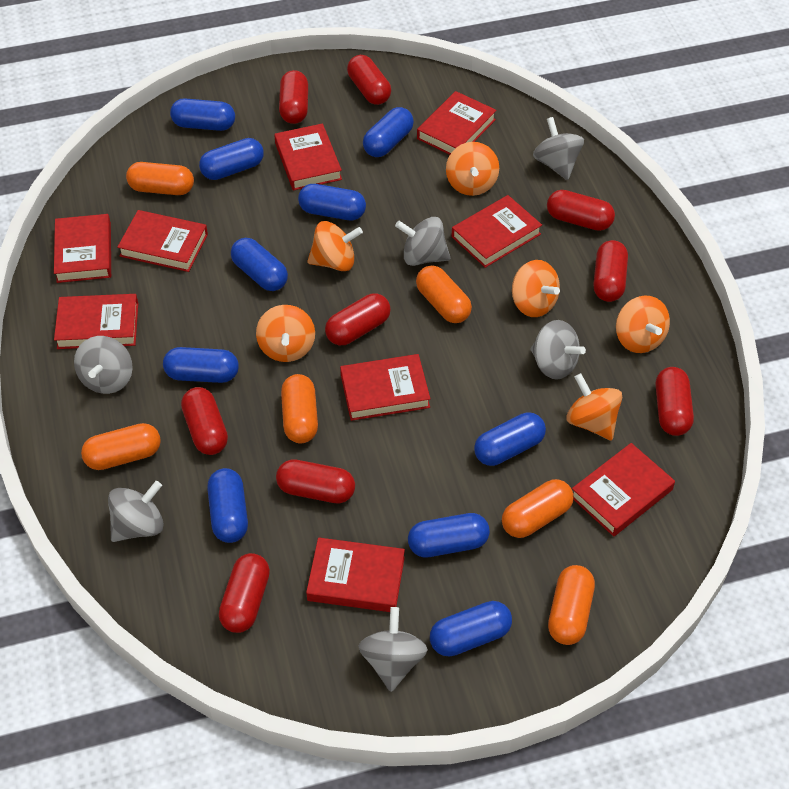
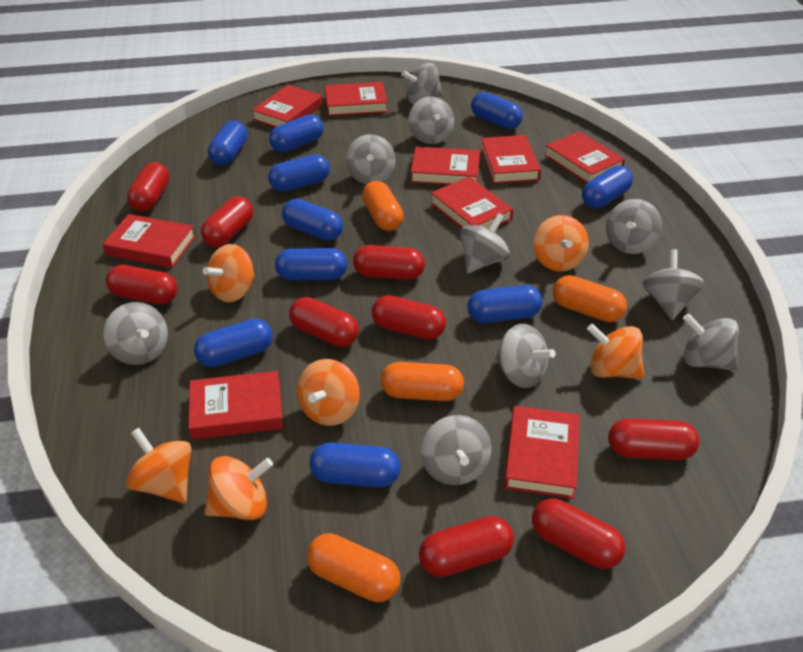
grey spinning top: [74,336,133,394] [108,481,164,542] [358,607,428,692] [395,217,450,266] [530,320,586,380] [533,117,584,180] = 6 -> [103,302,168,365] [346,134,396,184] [401,63,443,105] [409,97,454,144] [421,415,491,485] [460,213,510,274] [495,324,556,388] [606,199,662,254] [642,249,704,320] [683,313,739,371] = 10
orange capsule: [81,423,161,470] [126,162,194,195] [281,374,318,443] [416,265,472,323] [502,479,574,538] [548,565,595,645] = 6 -> [307,533,400,602] [362,181,404,231] [381,362,464,401] [553,275,627,322] = 4

